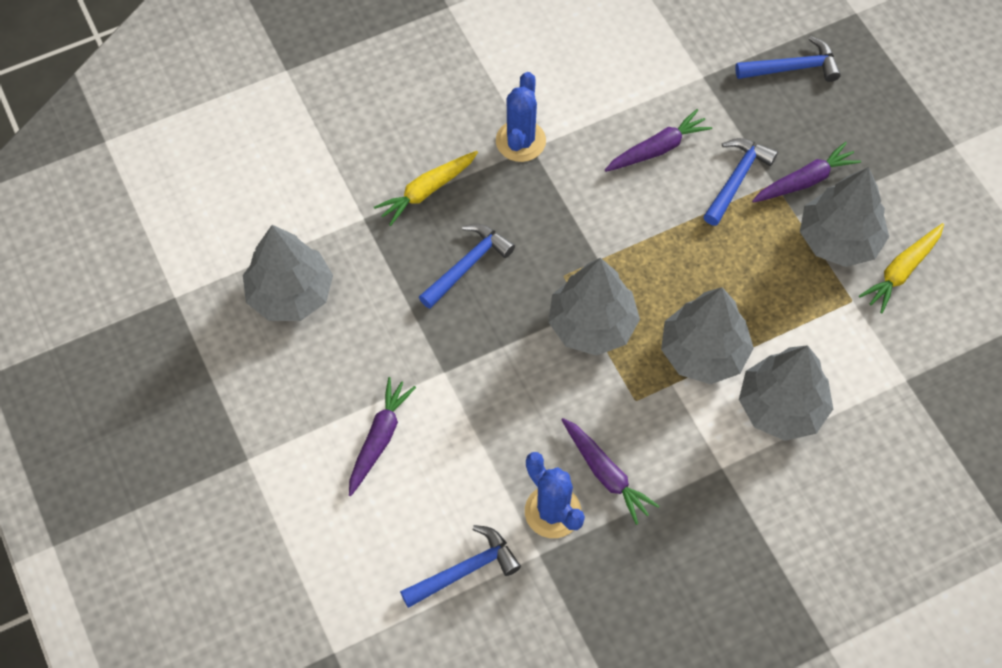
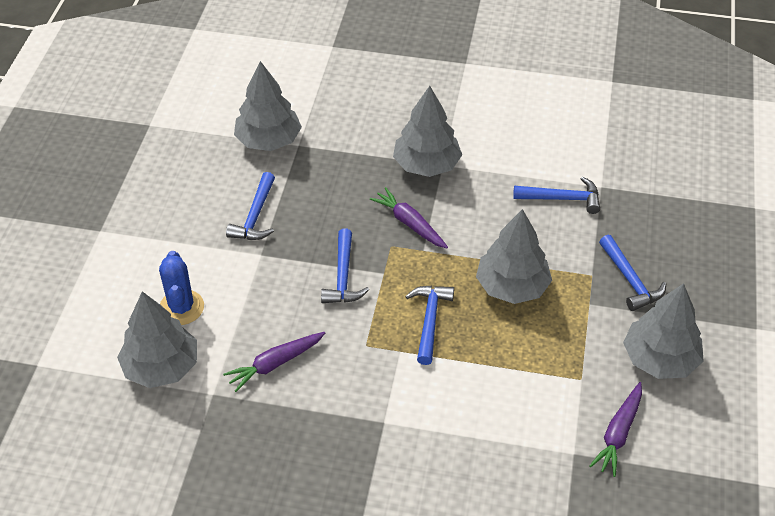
blue cactus: [496,72,546,162] [525,452,585,538] = 2 -> [159,251,204,325] = 1
blue hammer: [400,525,521,608] [419,224,515,309] [703,138,778,226] [735,36,841,82] = 4 -> [226,172,275,240] [321,229,369,303] [405,286,454,365] [513,177,600,214] [599,235,666,311] = 5
purple carrot: [349,377,416,496] [561,418,659,525] [605,109,712,172] [752,142,861,203] = 4 -> [223,332,325,392] [370,187,448,248] [589,382,642,477] = 3
yellow carrot: [374,151,478,226] [859,223,944,313] = 2 -> none = 0

